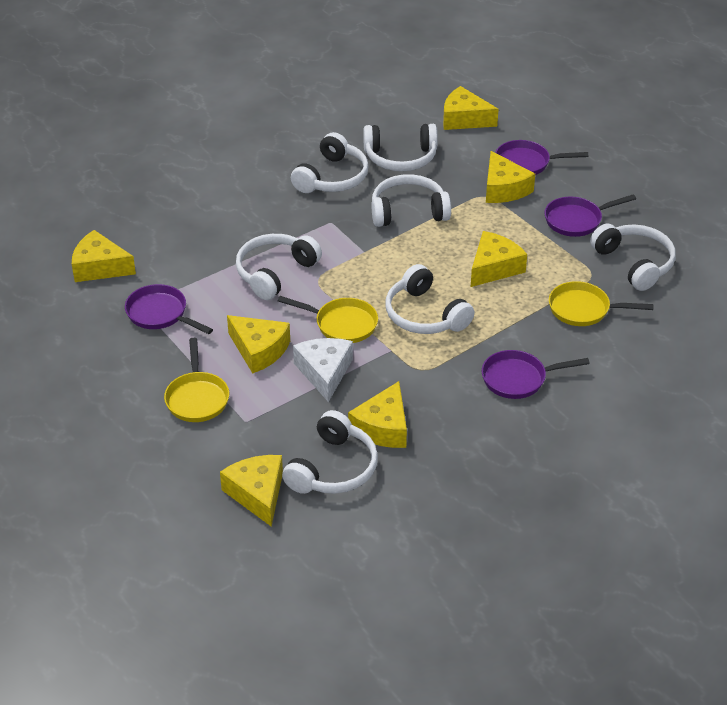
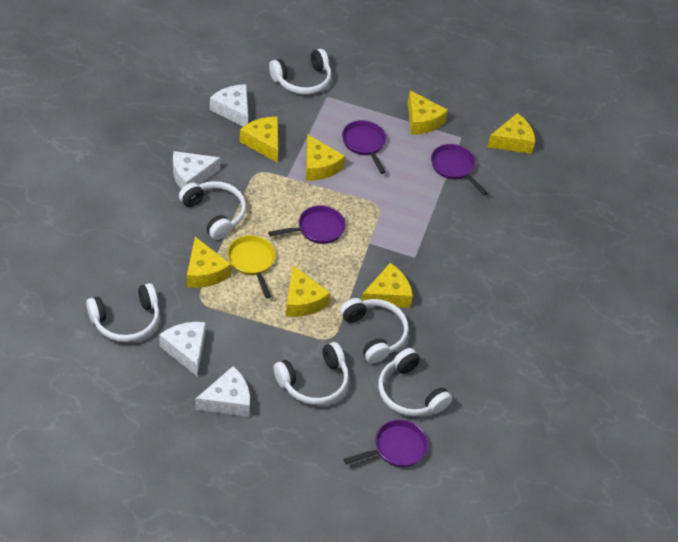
white cheese: [293,338,353,402] = 1 -> [159,322,206,376] [173,151,221,189] [195,366,250,417] [210,84,248,127] = 4
white headphones: [236,234,322,300] [282,410,378,494] [291,132,369,193] [363,124,438,171] [371,174,451,227] [386,264,474,334] [590,224,676,291] = 7 -> [86,283,159,342] [179,181,246,240] [269,49,331,94] [274,342,349,405] [340,298,409,364] [378,348,452,416] = 6
yellow pan: [164,338,229,422] [278,296,378,343] [549,281,654,326] = 3 -> [227,235,276,298] = 1

